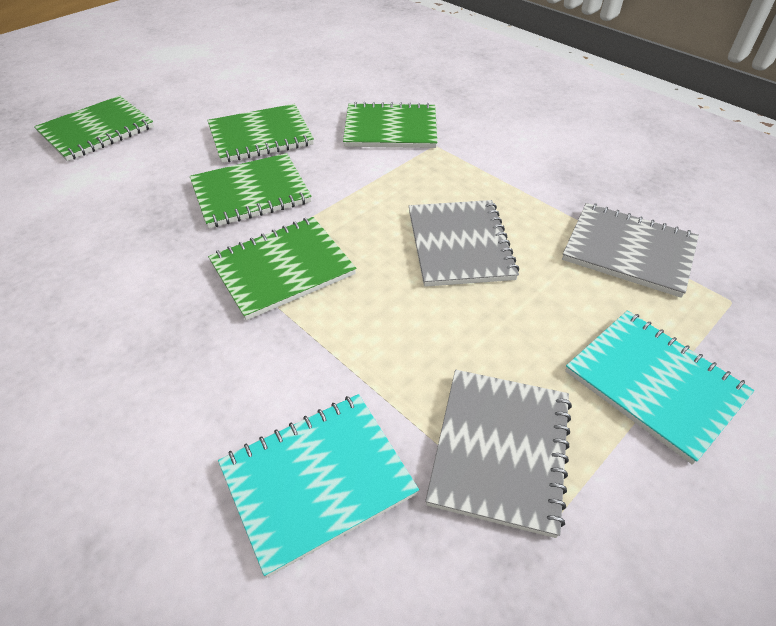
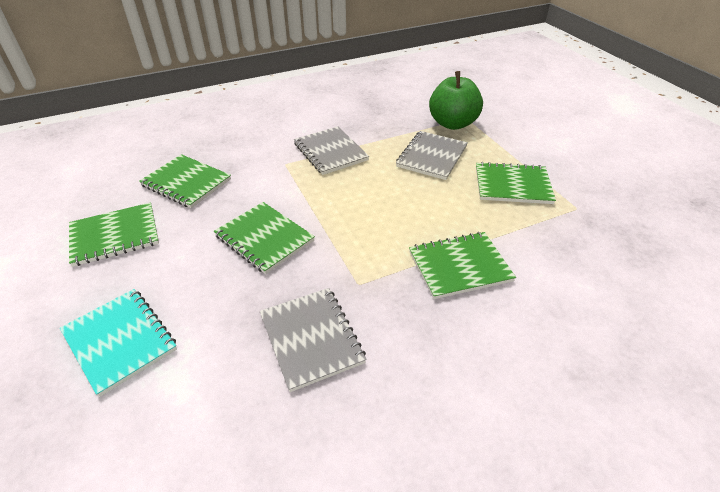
green apple: none = 0 -> [429,71,483,130] = 1
turquoise notebook: [218,394,419,578] [565,310,754,465] = 2 -> [60,289,177,397] = 1

